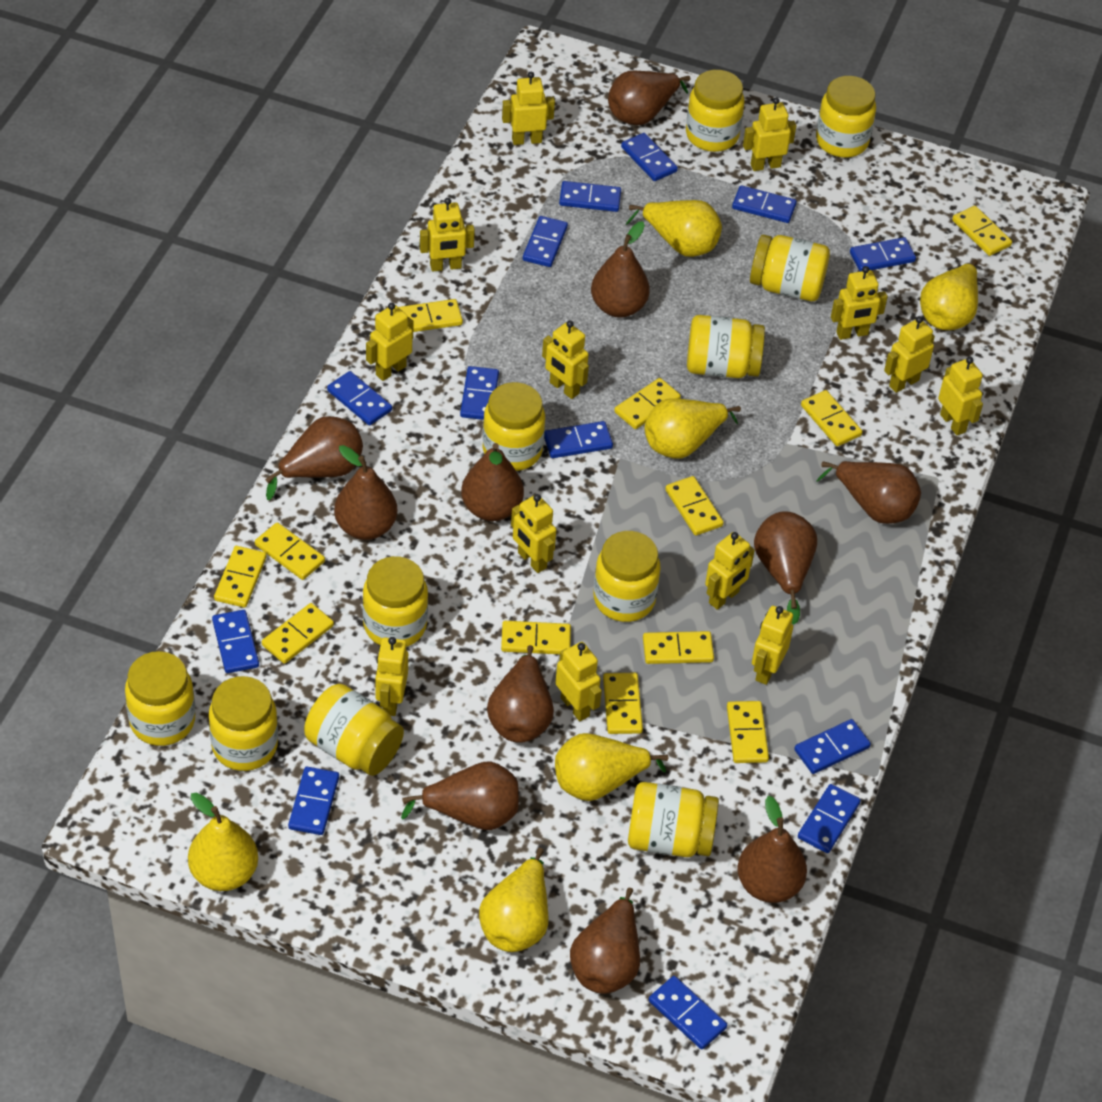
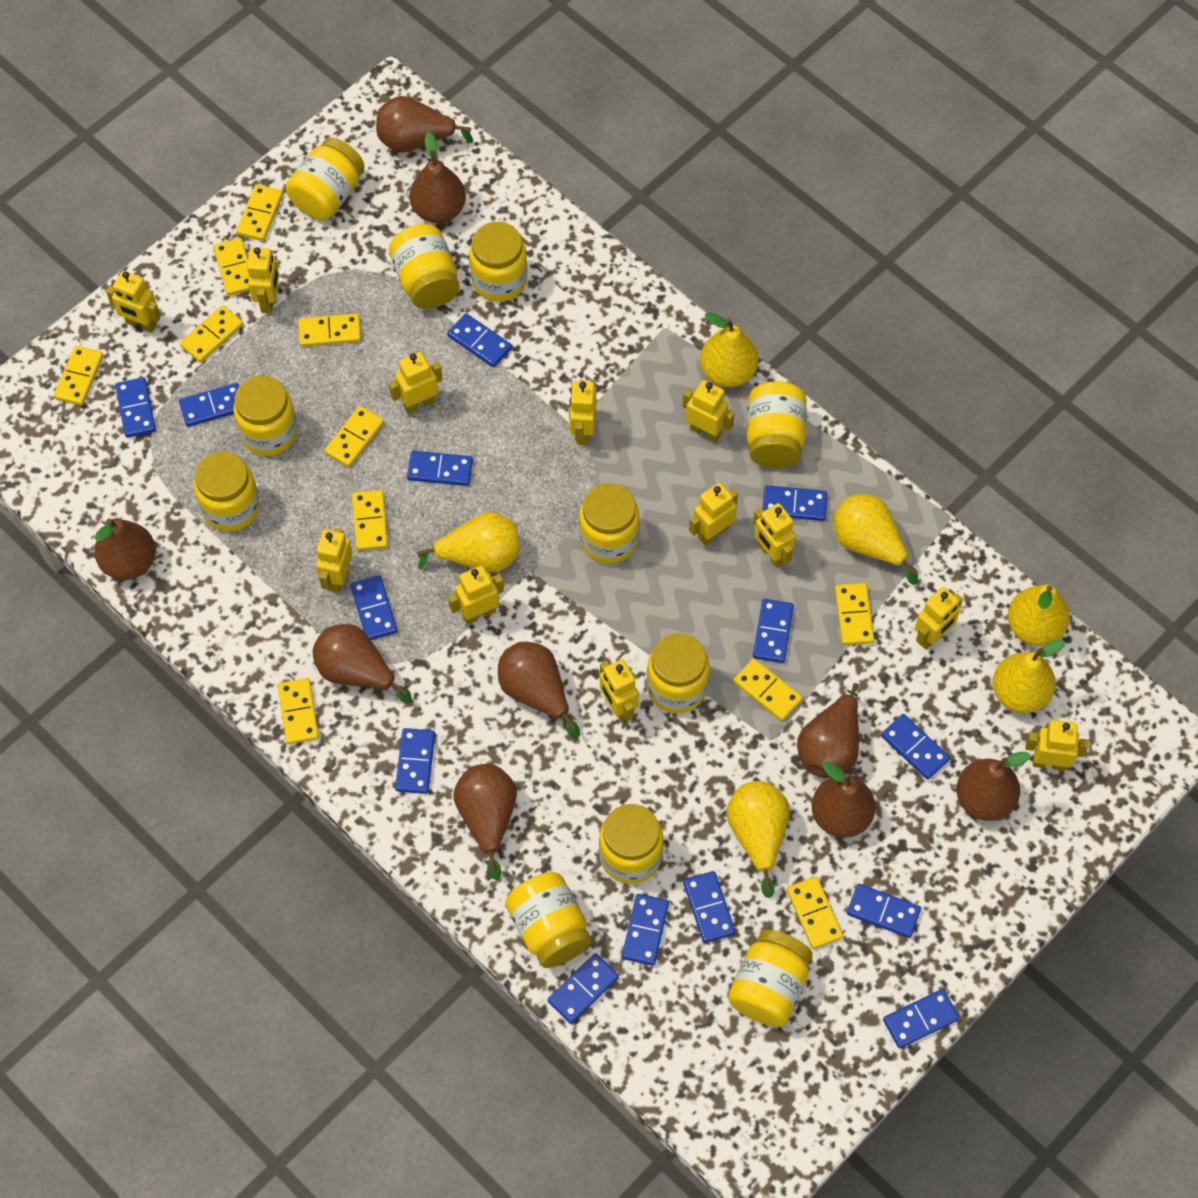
blue domino: [212,610,259,673] [288,767,339,835] [327,371,392,425] [460,366,499,420] [523,216,568,267] [544,421,613,458] [559,181,621,212] [621,133,678,181] [649,976,727,1049] [732,185,797,223] [794,719,871,774] [798,784,861,853] [850,237,916,271] = 13 -> [115,377,156,438] [179,383,239,427] [350,575,397,640] [395,728,435,794] [407,451,473,486] [447,313,512,367] [548,953,619,1024] [622,894,669,966] [683,871,735,943] [753,599,794,663] [763,485,827,521] [847,884,921,938] [881,714,950,780] [883,989,959,1048] = 14
brown pear: [265,416,363,500] [334,445,397,540] [401,761,519,830] [461,443,524,521] [487,645,554,743] [570,888,640,994] [591,221,650,318] [608,71,690,125] [738,796,807,903] [754,511,817,625] [817,461,921,524] = 11 -> [94,518,156,580] [313,624,412,704] [376,96,473,153] [409,132,466,223] [453,764,517,880] [498,642,580,739] [797,683,859,778] [812,762,875,838] [956,752,1031,821] = 9
yellow domino: [214,546,267,608] [255,522,325,580] [262,603,334,664] [399,299,463,332] [501,621,571,654] [603,673,643,734] [614,378,681,429] [643,631,714,664] [665,476,724,536] [727,701,769,763] [801,390,862,446] [952,206,1012,256] = 12 -> [54,346,104,406] [180,305,243,363] [213,238,250,296] [236,184,283,241] [278,678,319,744] [298,313,361,347] [324,406,384,467] [352,490,388,551] [733,658,803,721] [786,877,843,949] [835,583,874,645] = 11
yellow robot: [366,303,414,381] [375,637,408,716] [420,198,475,272] [502,72,555,145] [511,494,556,573] [542,320,589,399] [555,642,602,721] [705,532,755,610] [743,97,796,171] [752,606,793,685] [831,266,888,340] [884,316,935,393] [938,357,983,436] = 13 -> [106,271,161,333] [247,247,279,313] [316,528,352,593] [389,352,443,414] [448,565,504,624] [569,381,596,445] [600,659,639,722] [683,380,734,443] [689,482,738,545] [753,503,796,568] [915,587,963,649] [1025,720,1089,771] = 12

